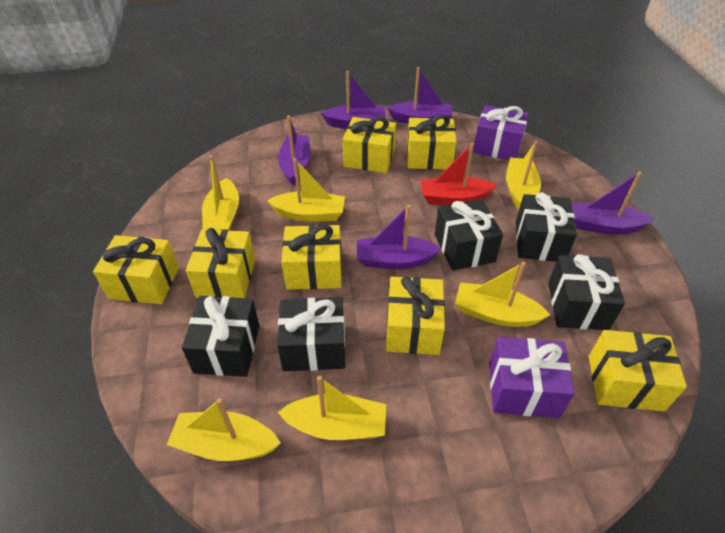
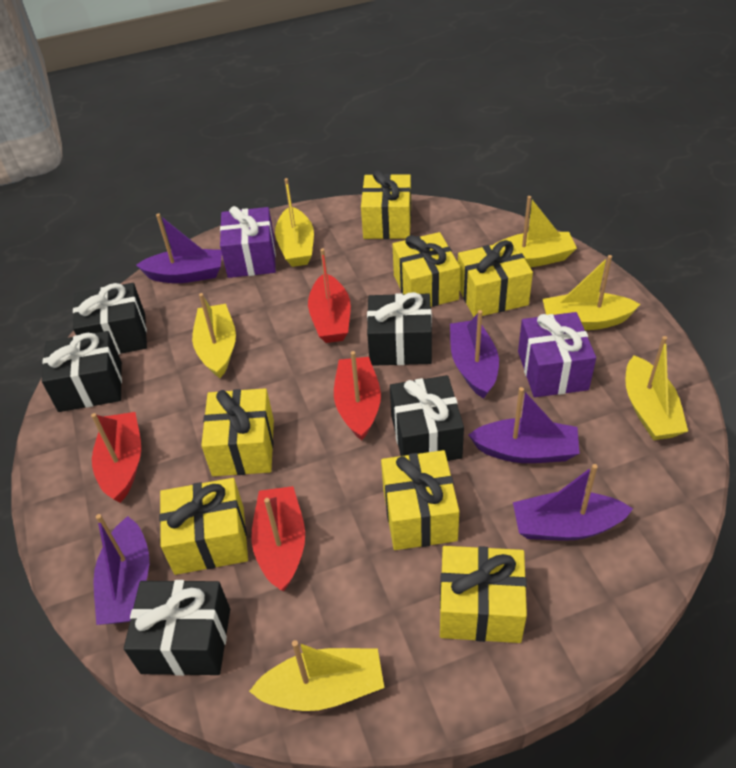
red boat: [420,143,497,205] = 1 -> [91,412,141,503] [251,486,305,591] [308,248,351,343] [334,351,381,441] = 4

